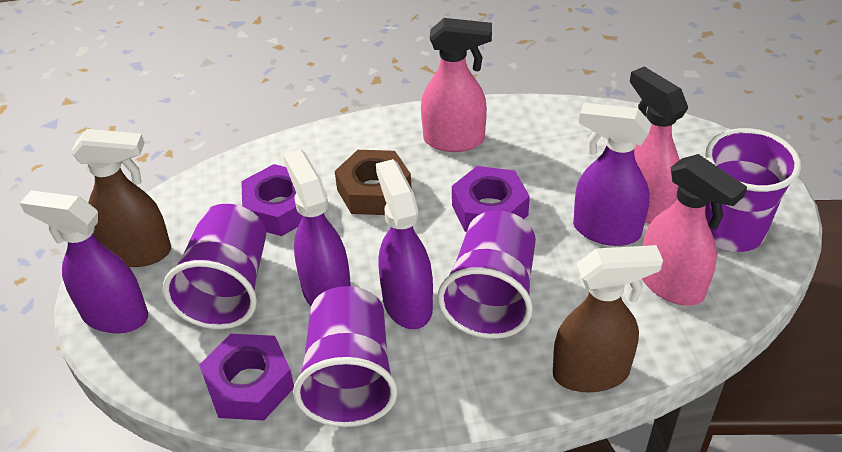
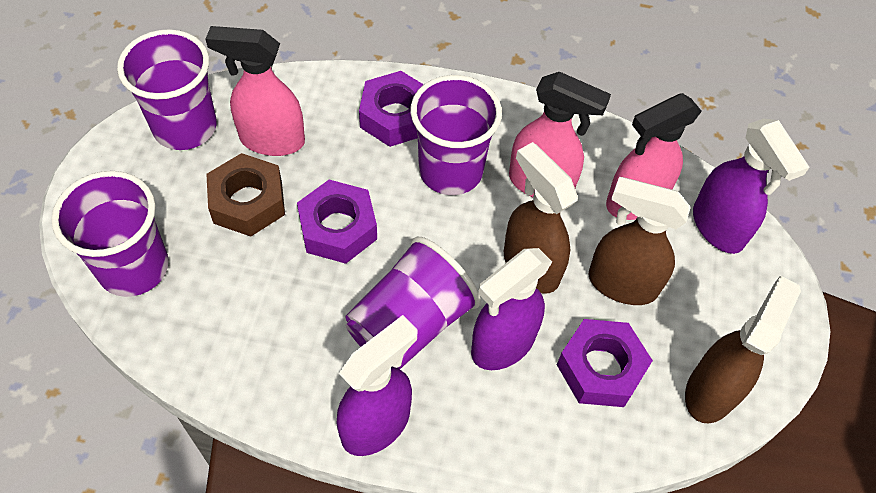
brown spray bottle: [71,129,171,267] [553,245,663,393] = 2 -> [504,142,578,294] [588,177,691,305] [685,275,801,424] = 3
purple spray bottle: [20,191,148,333] [283,149,351,306] [376,159,433,329] [573,103,652,246] = 4 -> [336,315,418,456] [471,248,552,370] [693,118,810,254] = 3

